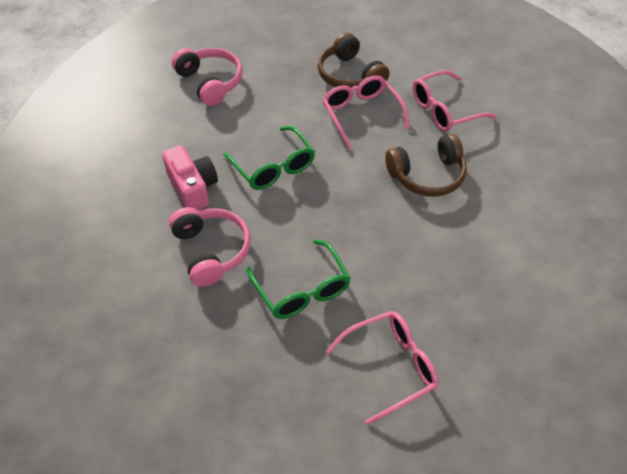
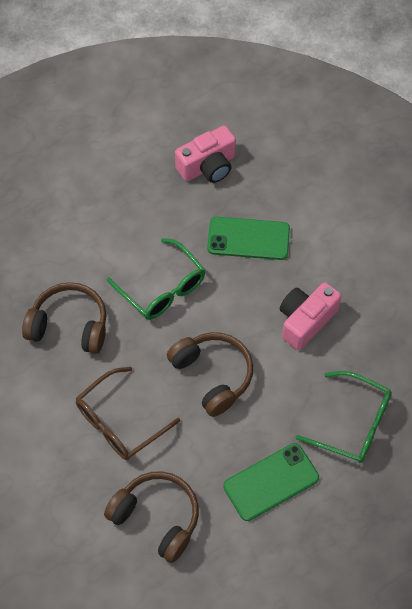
brown glasses: none = 0 -> [76,367,180,460] = 1
brown headphones: [318,33,390,88] [385,134,467,197] = 2 -> [22,282,107,354] [104,471,199,563] [167,332,253,417] = 3
green phone: none = 0 -> [207,217,290,260] [223,443,319,521] = 2
pink camera: [162,145,218,210] = 1 -> [175,125,236,183] [280,282,342,350] = 2
pink glasses: [323,75,410,149] [326,311,438,425] [413,70,496,131] = 3 -> none = 0
pink headphones: [169,207,251,287] [172,48,243,106] = 2 -> none = 0

